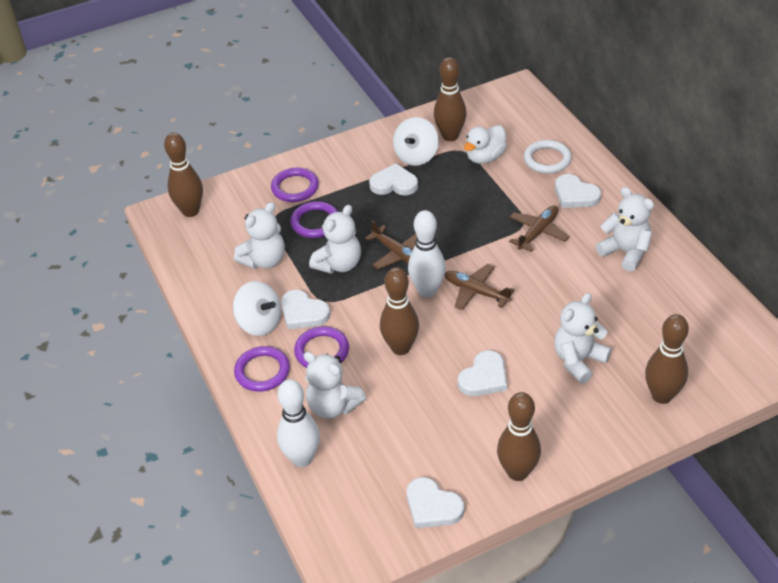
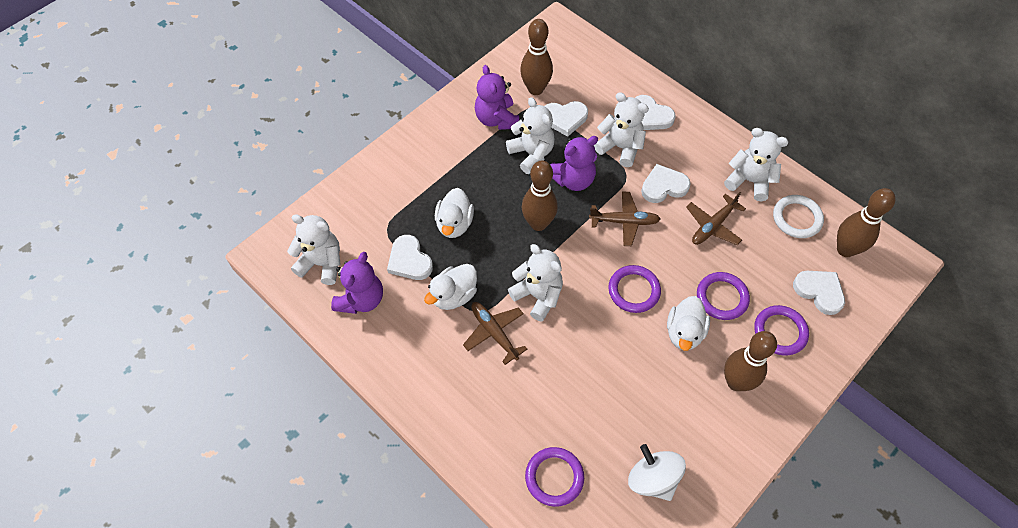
brown bowling pin: [164,133,203,217] [380,267,419,355] [434,57,467,141] [497,392,541,481] [645,314,689,404] = 5 -> [520,19,553,95] [522,160,558,231] [724,331,777,391] [837,188,896,257] = 4
purple teddy bear: none = 0 -> [331,252,383,314] [475,65,519,130] [550,136,598,191] = 3
white bowling pin: [277,379,320,467] [408,210,446,298] = 2 -> none = 0
white duck: [464,125,507,164] = 1 -> [424,264,477,310] [435,188,474,238] [667,296,710,351] = 3
white spinning top: [233,281,281,336] [393,117,439,166] = 2 -> [628,444,686,501] = 1

